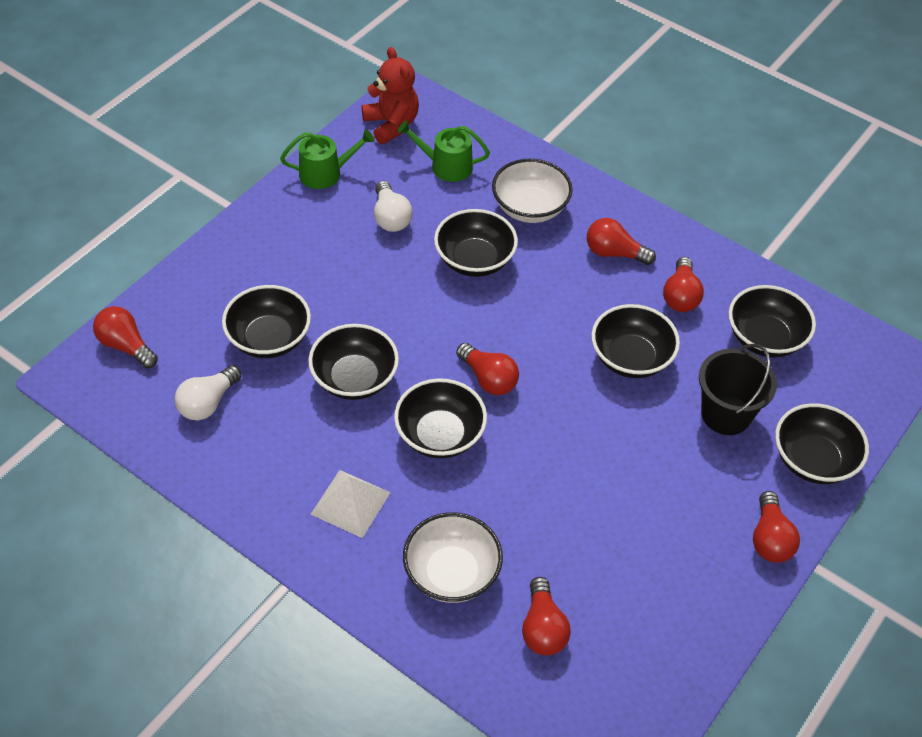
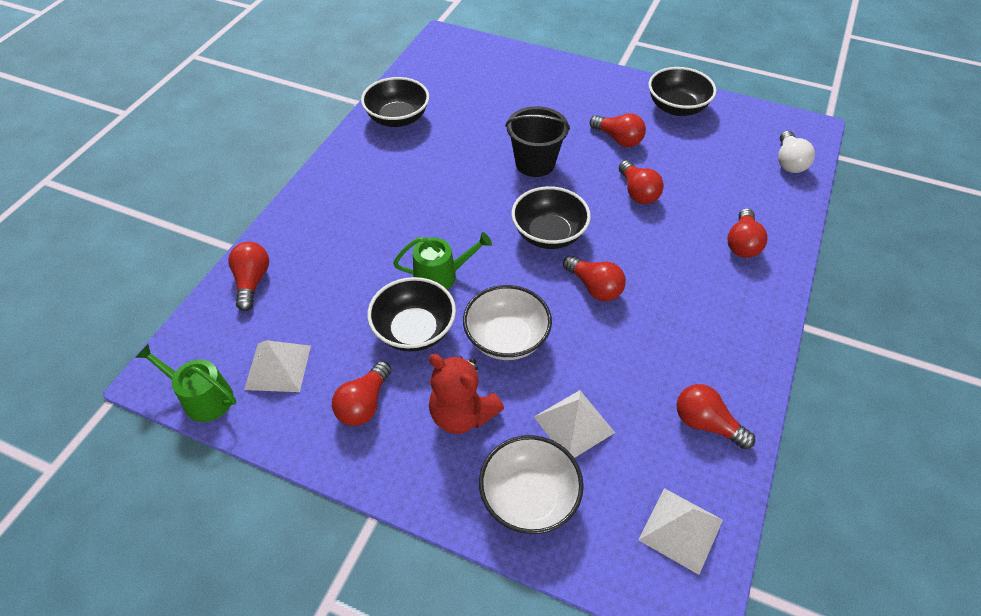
black bowl: [222,285,311,358] [308,324,399,400] [394,378,487,458] [434,209,518,277] [591,304,680,378] [729,285,816,357] [775,403,869,484] = 7 -> [361,77,429,127] [367,277,456,352] [511,186,591,249] [648,67,717,116] = 4
red light bulb: [93,306,158,368] [456,343,519,395] [522,577,571,656] [587,218,656,265] [663,257,704,312] [753,491,800,563] = 6 -> [228,242,269,311] [332,361,391,426] [563,255,626,301] [590,113,646,147] [619,160,664,204] [677,384,755,449] [727,208,767,258] = 7
white light bulb: [175,365,241,421] [374,181,413,232] = 2 -> [778,131,815,173] = 1
white pyramid: [310,470,391,538] = 1 -> [244,340,311,392] [534,390,615,458] [639,488,723,575] = 3

